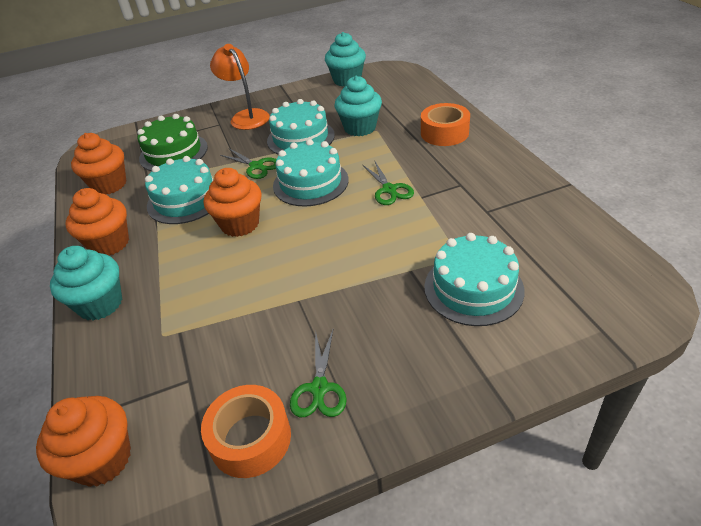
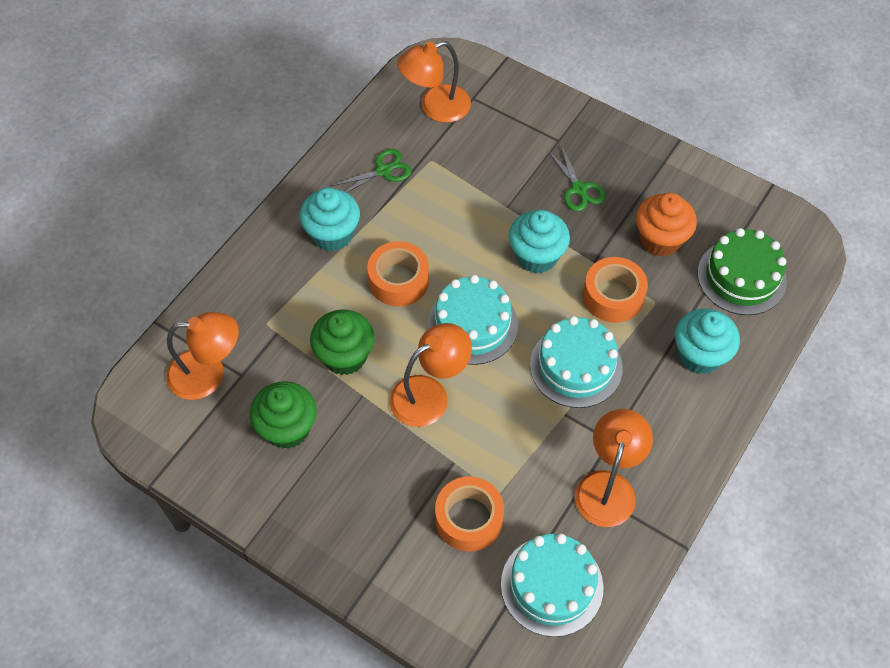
green cupcake: none = 0 -> [250,381,317,449] [310,309,375,375] = 2
green scissors: [220,149,276,179] [290,330,347,417] [363,162,414,205] = 3 -> [331,149,412,192] [548,145,606,211] = 2
orange cupcake: [36,396,131,487] [66,188,129,256] [71,133,126,194] [204,168,262,237] = 4 -> [636,193,697,257] = 1
orange lamp: [210,44,270,130] = 1 -> [166,312,239,400] [390,323,472,427] [397,41,471,123] [575,409,653,527] = 4
orange tape: [201,385,291,478] [421,103,470,146] = 2 -> [367,241,429,307] [435,476,504,552] [583,257,648,323] = 3
turquoise cake: [145,156,213,224] [267,99,335,154] [273,139,349,206] [424,233,524,326] = 4 -> [428,275,518,365] [501,533,604,637] [530,316,623,408] = 3

